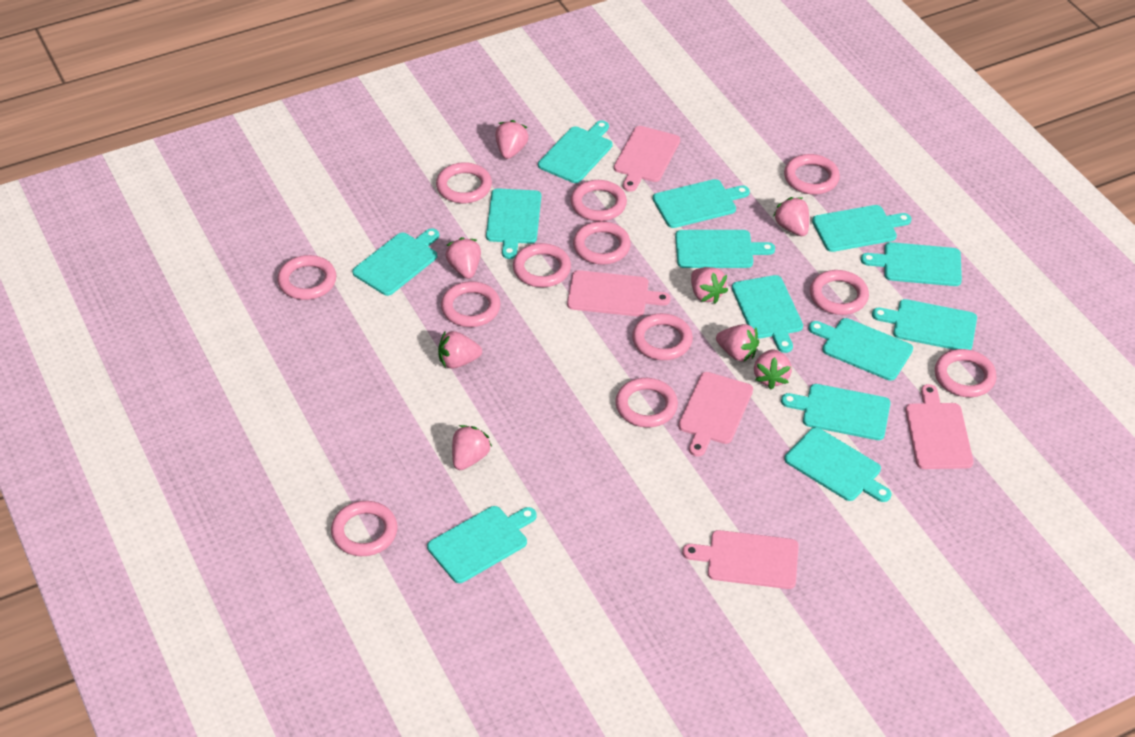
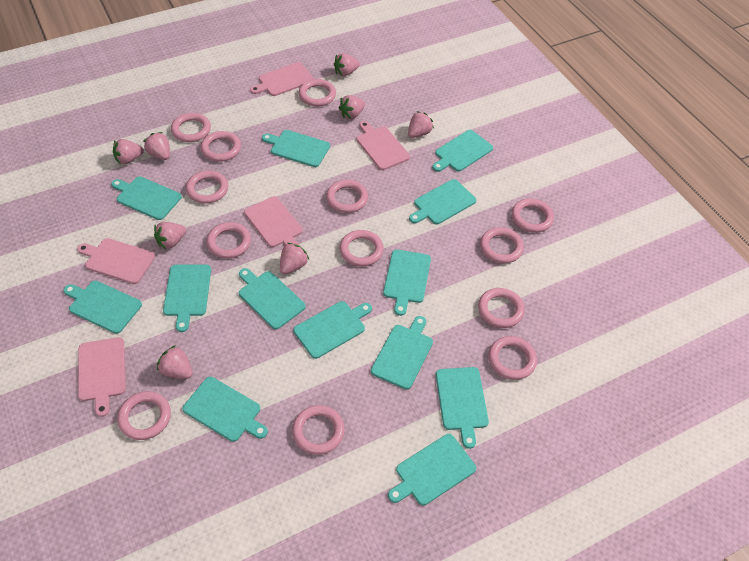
pink ring: [277,255,336,300] [331,501,397,556] [436,162,492,203] [441,281,501,327] [513,243,571,287] [571,180,627,221] [573,221,631,265] [615,378,678,428] [632,313,693,360] [784,154,840,195] [810,270,869,315] [935,349,997,397] = 12 -> [118,391,171,440] [171,113,211,142] [186,171,228,204] [201,131,241,162] [206,222,251,259] [292,405,345,455] [299,79,336,107] [326,180,368,213] [339,230,384,267] [478,288,525,328] [480,227,524,263] [488,336,537,380] [511,199,554,233] = 13

